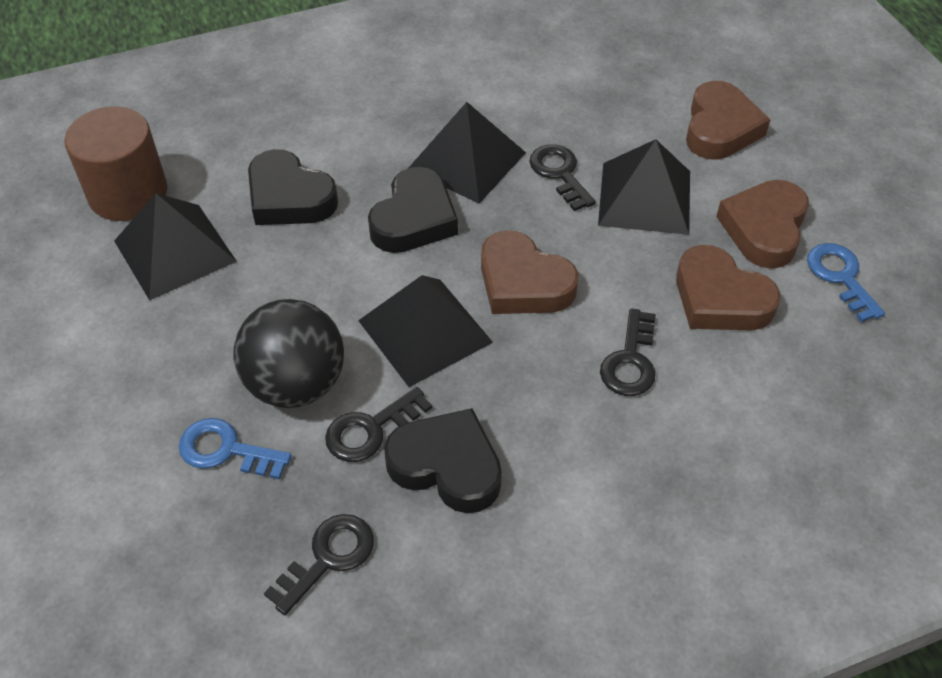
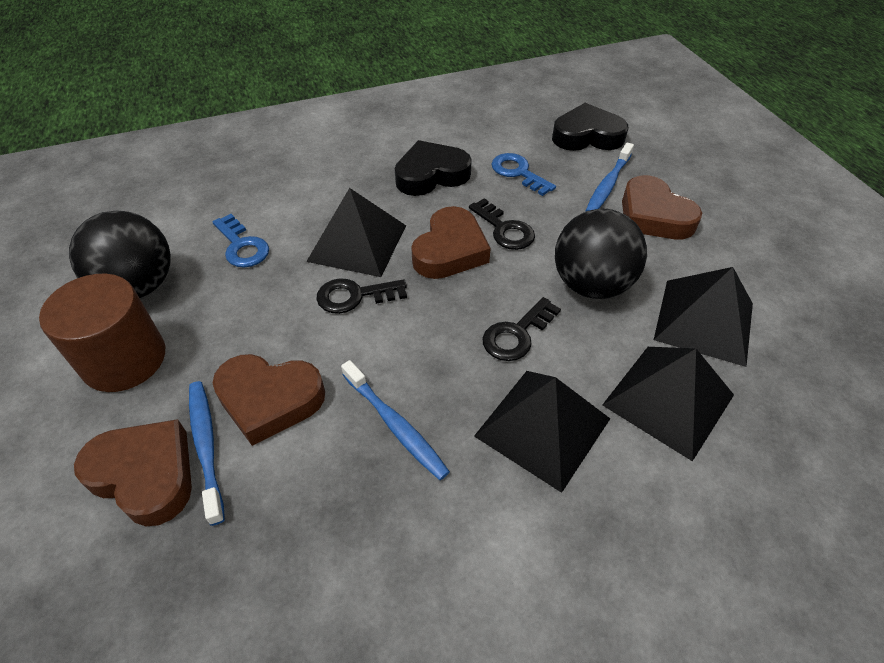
black ball: [233,299,344,408] = 1 -> [69,211,171,298] [555,209,647,299] = 2
black heart: [248,149,338,225] [368,167,458,253] [384,408,502,513] = 3 -> [395,140,472,196] [552,103,628,151] = 2
black key: [264,514,374,616] [325,387,432,462] [529,144,596,211] [600,308,656,396] = 4 -> [316,278,407,314] [469,198,535,250] [483,297,561,361] = 3
blue toothbrush: none = 0 -> [189,381,225,526] [341,360,450,480] [586,142,634,211] = 3

